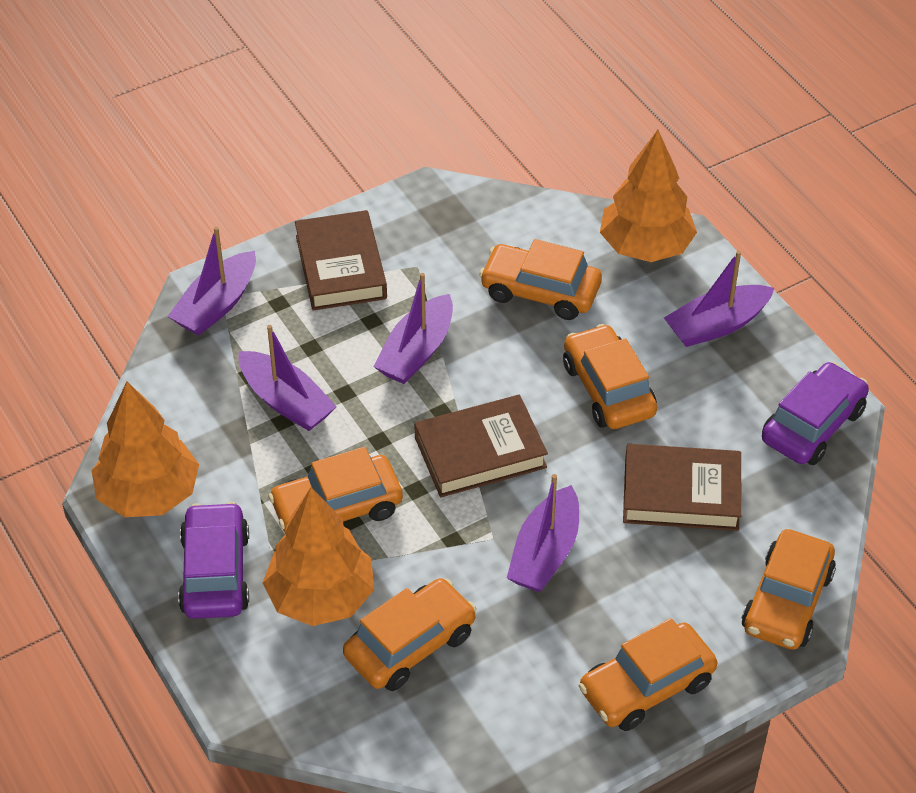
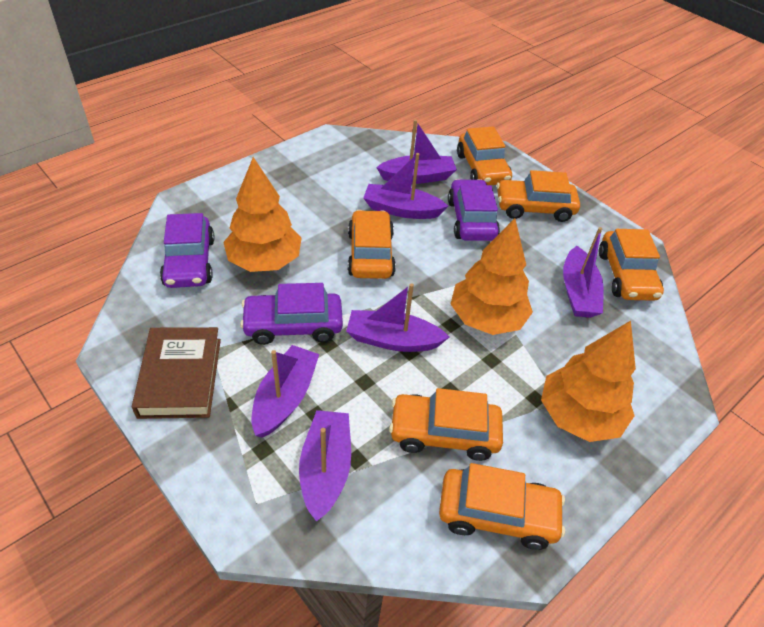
brown book: [295,210,387,311] [414,395,548,497] [623,444,742,531] = 3 -> [132,327,221,419] = 1
purple boat: [167,227,256,336] [239,325,337,431] [373,273,453,384] [507,474,579,592] [664,251,774,347] = 5 -> [252,345,319,438] [299,410,351,522] [346,283,449,352] [363,153,448,219] [376,120,457,184] [563,227,604,318] = 6
purple car: [178,502,249,619] [762,362,869,465] = 2 -> [160,213,215,288] [240,283,343,345] [448,179,500,241] = 3

